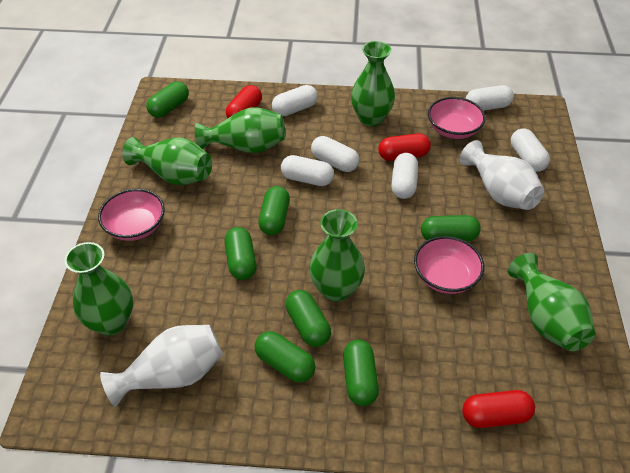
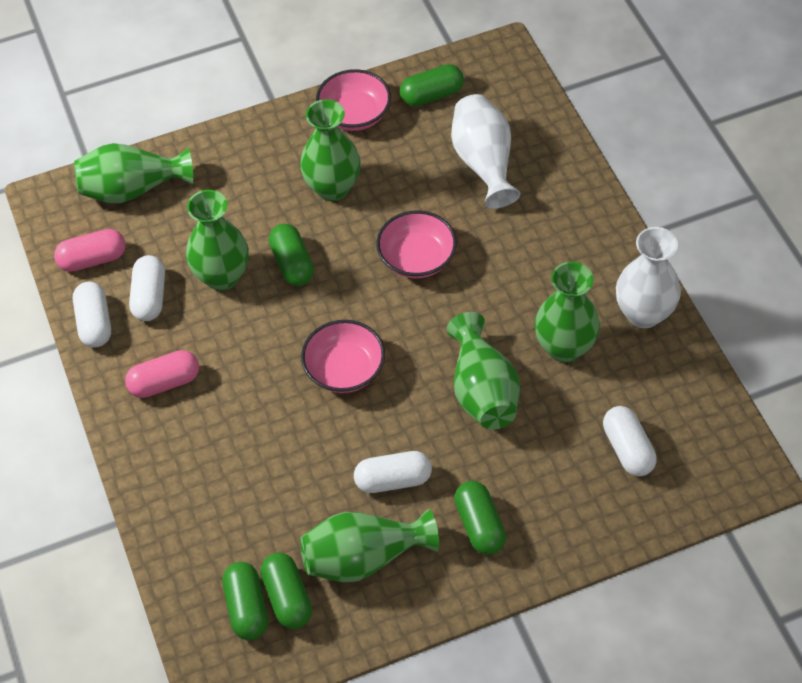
green capsule: [147,81,189,118] [225,227,257,280] [255,331,315,383] [258,186,290,235] [285,290,331,347] [343,340,379,406] [421,215,481,242] = 7 -> [222,562,268,640] [260,553,312,629] [269,224,314,286] [400,64,464,106] [454,481,506,555] = 5
pink capsule: none = 0 -> [54,229,126,272] [125,350,199,398] = 2
red capsule: [226,85,262,118] [378,133,431,161] [462,390,535,428] = 3 -> none = 0
white capsule: [272,85,318,117] [281,155,334,186] [311,136,359,172] [391,153,418,199] [466,85,514,111] [511,128,550,172] = 6 -> [73,282,111,348] [129,255,165,321] [354,451,432,493] [603,406,657,476] = 4

